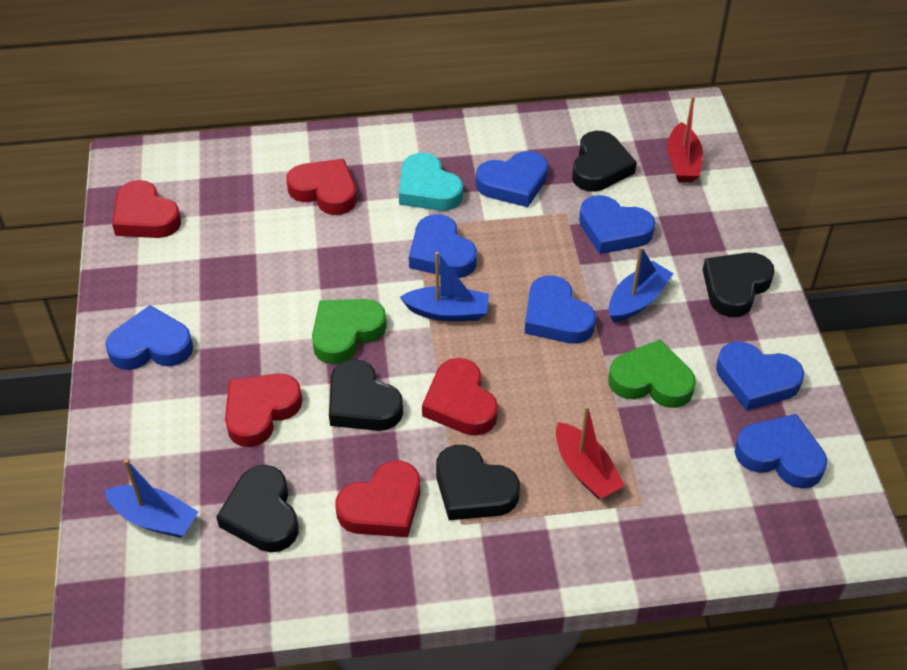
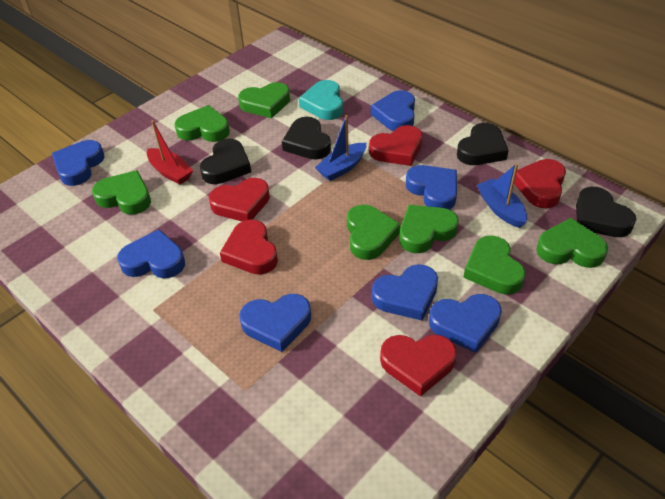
black heart: [216,465,299,552] [329,359,403,431] [436,445,520,520] [572,131,637,192] [703,252,775,317] = 5 -> [200,138,251,184] [282,117,331,160] [457,123,509,165] [576,187,636,237] = 4
blue boat: [105,459,199,538] [400,252,489,321] [609,246,674,322] = 3 -> [315,115,366,181] [477,163,527,228] = 2
green heart: [312,299,387,364] [609,339,696,408] = 2 -> [92,170,151,215] [175,105,230,142] [238,82,290,118] [347,205,401,260] [399,205,459,253] [463,235,526,295] [536,218,608,268] = 7
red boat: [556,406,625,500] [667,96,703,182] = 2 -> [147,120,193,185] = 1

